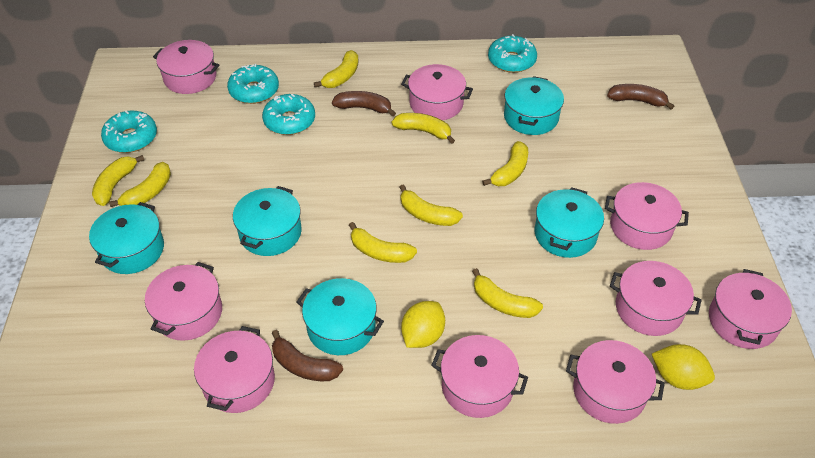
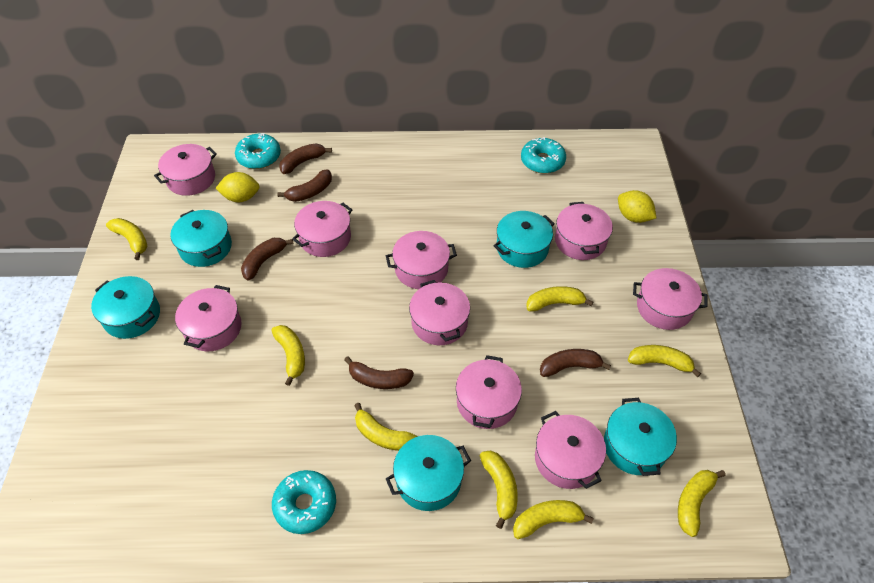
brown banana: [272,330,343,381] [332,91,396,116] [607,84,674,110] = 3 -> [241,238,294,281] [278,169,332,202] [279,143,332,174] [344,356,414,389] [540,349,611,377] = 5
turquoise donut: [101,111,157,153] [227,64,279,104] [262,94,315,135] [488,34,537,73] = 4 -> [235,133,281,169] [272,470,336,534] [521,137,566,174] = 3

